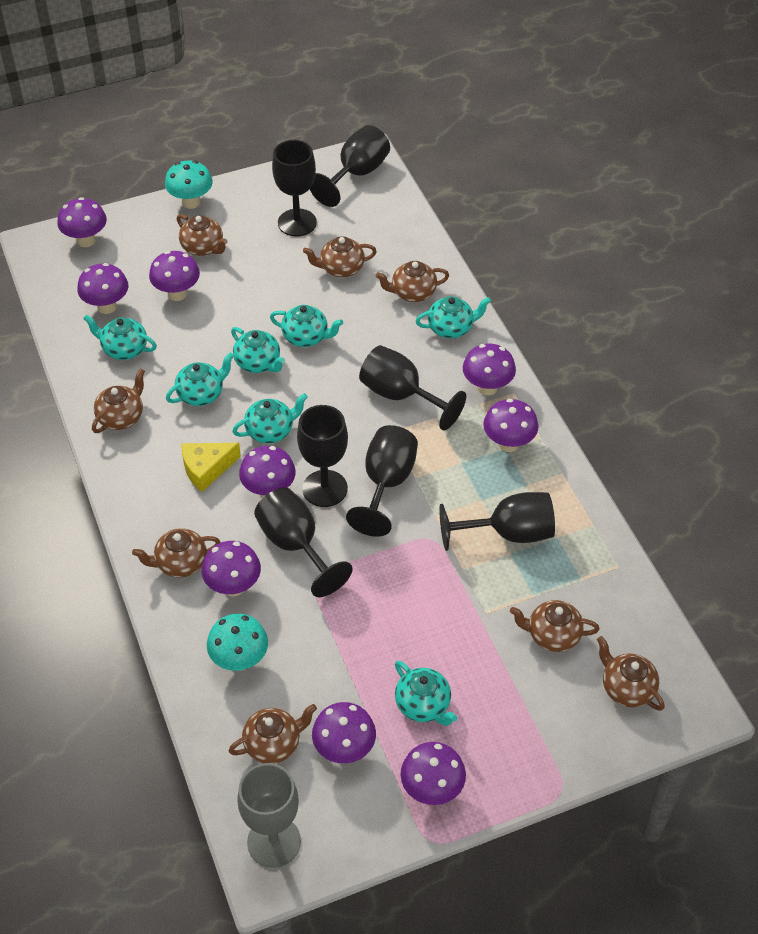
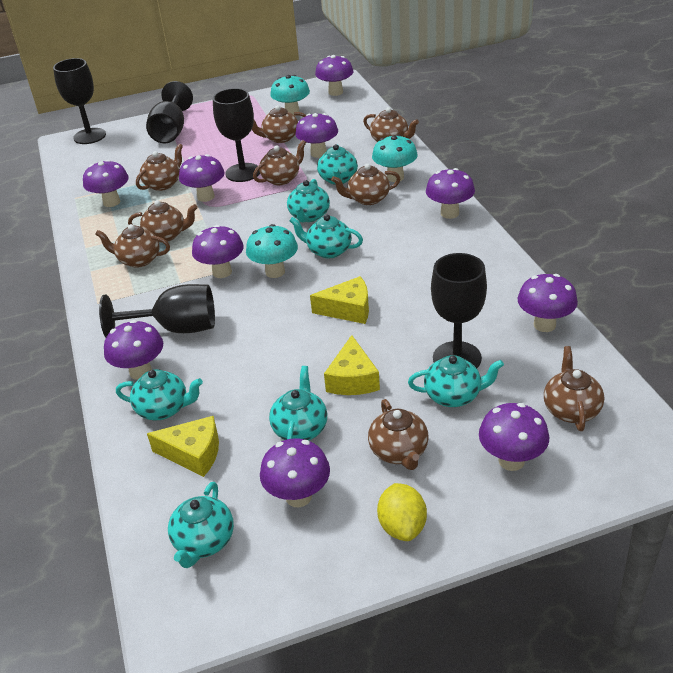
black goblet: [254,487,353,597] [272,140,317,236] [297,405,348,507] [310,125,390,207] [346,425,418,537] [359,345,466,430] [439,492,555,551] = 7 -> [53,58,106,144] [99,284,215,338] [146,81,193,143] [213,88,260,182] [431,253,487,368] = 5
brown teapot: [92,369,145,433] [132,528,220,578] [177,214,228,256] [229,704,317,764] [303,236,377,277] [375,261,449,302] [510,600,600,652] [597,636,665,711] = 8 -> [95,224,170,268] [128,200,198,242] [136,144,183,191] [252,105,306,143] [253,140,306,185] [331,164,400,205] [363,107,419,142] [368,399,429,470] [544,346,604,431] = 9
grey goblet: [237,763,301,868] = 1 -> none = 0
purple mushroom: [57,197,107,247] [77,263,128,314] [149,251,200,301] [201,541,261,597] [239,446,296,498] [312,702,376,763] [400,742,466,805] [463,344,516,396] [483,399,538,452] = 9 -> [83,160,129,207] [104,320,163,380] [179,154,225,202] [192,225,244,278] [260,438,330,507] [295,113,338,158] [315,55,353,96] [426,168,475,219] [479,403,549,471] [517,274,578,332] = 10
turquoise mushroom: [165,160,213,209] [207,614,268,671] = 2 -> [246,224,298,278] [270,75,310,115] [372,134,418,182] = 3
yellow cheese: [181,443,241,492] = 1 -> [147,416,219,477] [310,276,369,324] [324,335,380,395] = 3
yellow lemon: none = 0 -> [377,483,427,541] = 1

